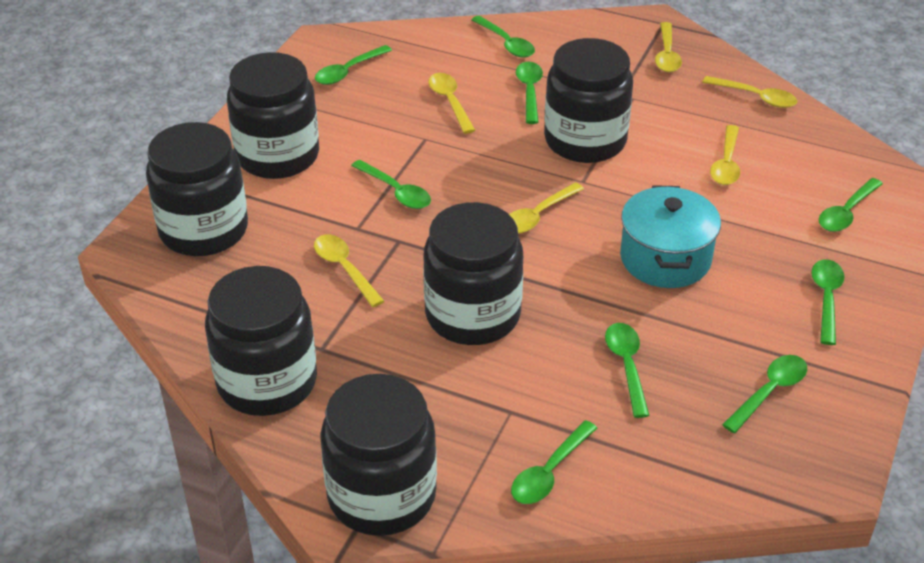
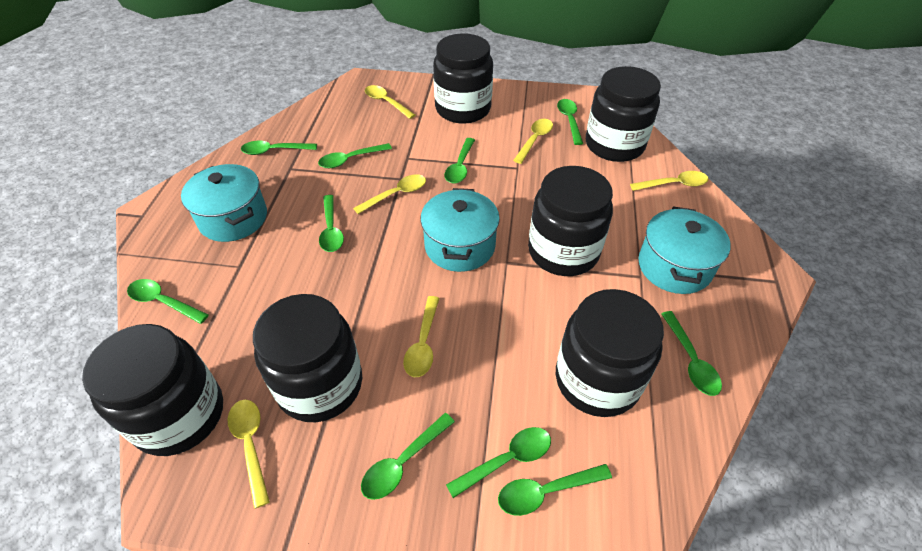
green spoon: [315,45,392,85] [351,160,431,209] [471,16,535,58] [511,420,597,504] [516,62,543,124] [605,323,650,418] [722,355,807,433] [811,259,845,345] [819,178,883,232] = 9 -> [127,279,209,324] [241,141,317,155] [318,143,392,168] [319,195,344,252] [361,413,455,500] [444,138,475,184] [446,427,551,498] [498,464,612,516] [557,99,583,145] [661,311,722,396] = 10
turquoise pot: [620,185,721,288] = 1 -> [181,164,267,242] [420,188,500,272] [639,206,731,294] = 3

